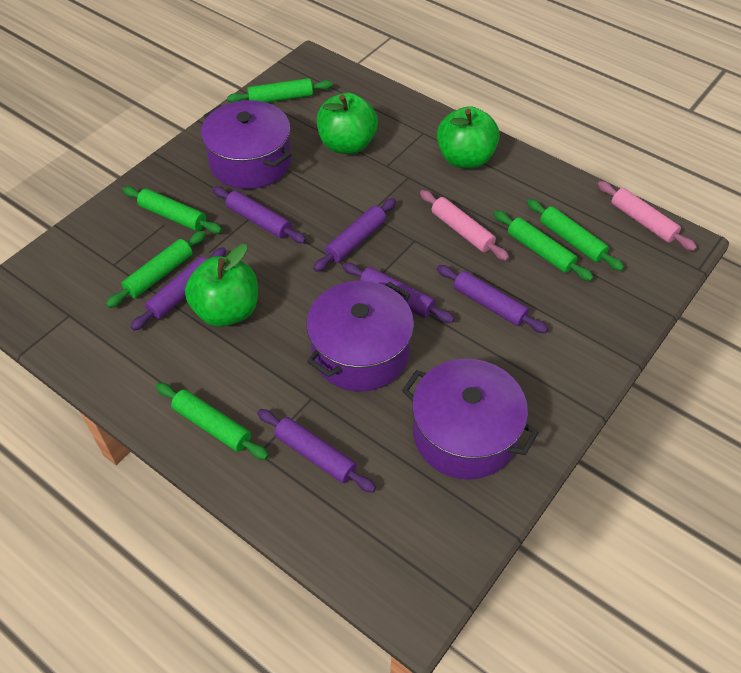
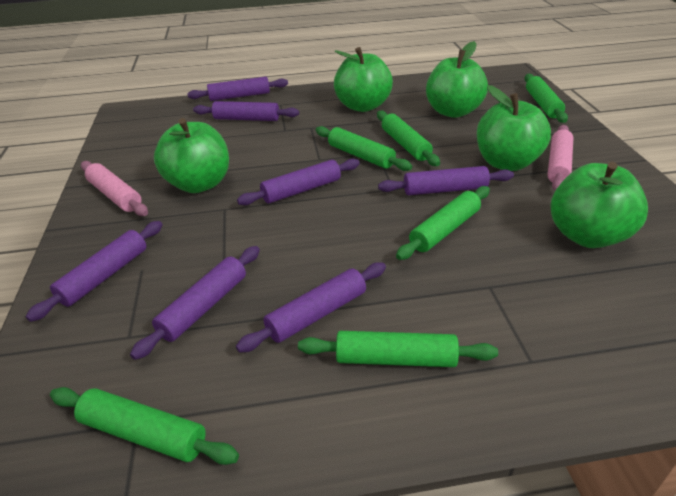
green apple: [185,244,258,327] [317,93,378,154] [437,106,500,169] = 3 -> [154,118,229,193] [334,47,393,112] [426,41,488,118] [477,85,551,171] [551,162,648,248] = 5
purple pot: [201,100,291,189] [306,281,414,391] [402,359,539,479] = 3 -> none = 0
purple rolling pin: [131,247,226,331] [213,187,306,243] [257,409,376,493] [313,198,396,272] [342,263,455,323] [437,265,548,333] = 6 -> [26,221,163,322] [130,246,260,360] [187,77,288,101] [193,101,299,121] [236,262,386,353] [237,159,360,205] [378,166,514,195] = 7

